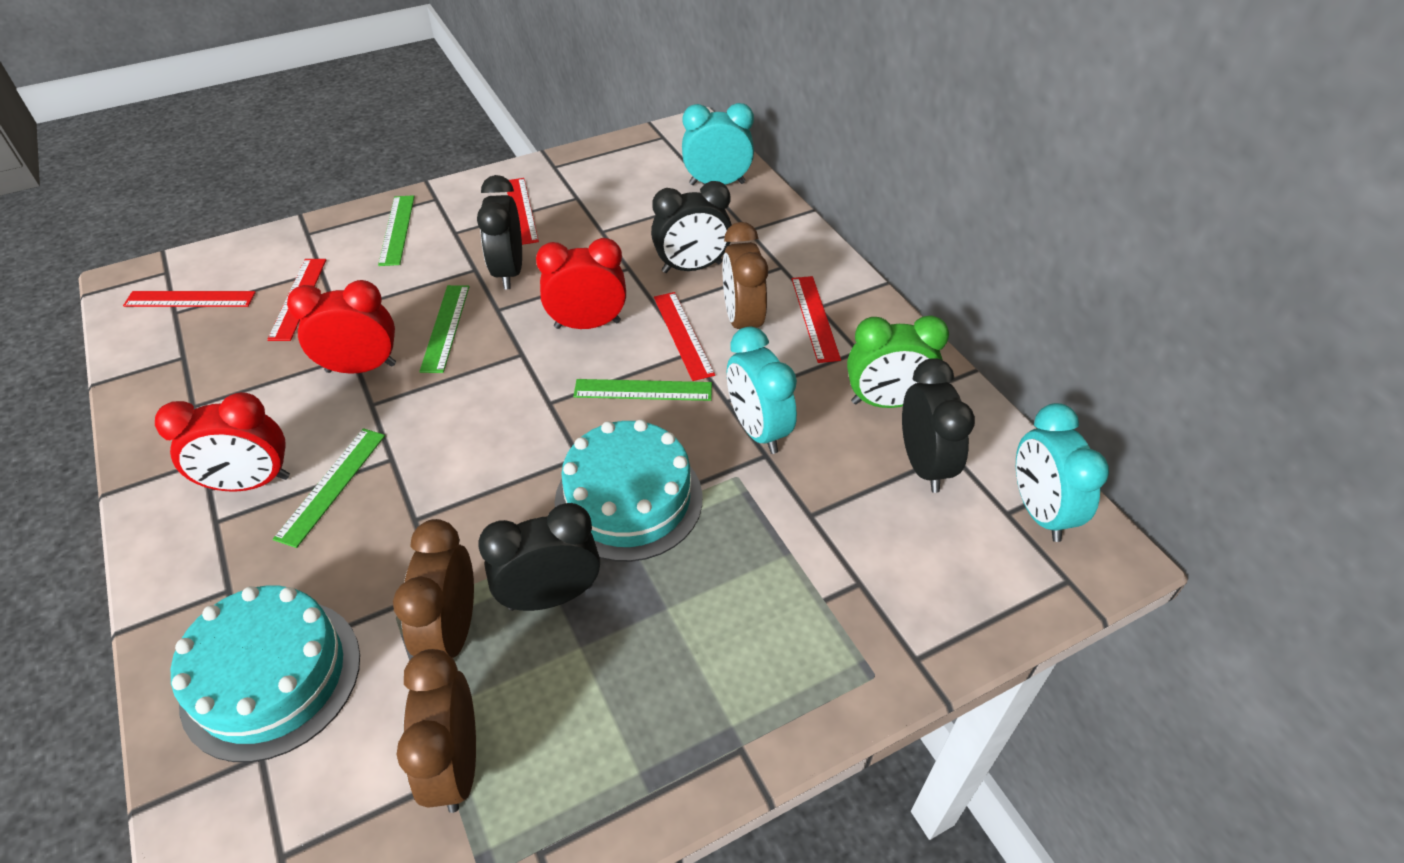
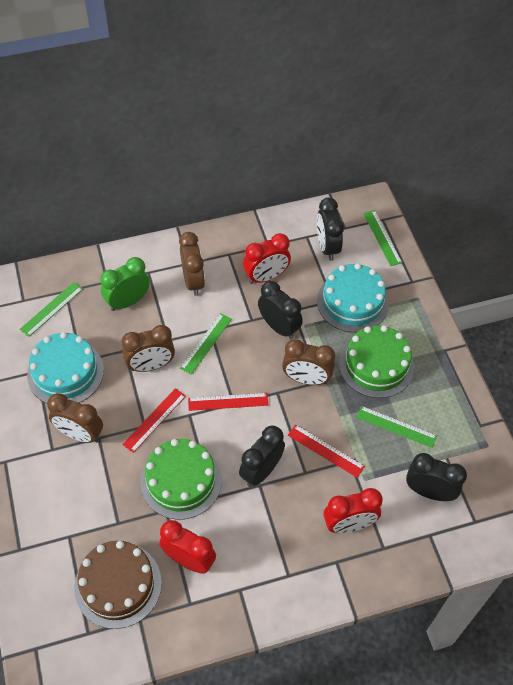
brown cake: none = 0 -> [74,541,162,629] = 1
brown clock: [393,519,474,658] [397,649,476,813] [723,222,768,329] = 3 -> [47,393,103,443] [121,325,175,372] [179,232,205,296] [282,339,335,385] = 4
green cake: none = 0 -> [140,439,222,520] [339,325,414,398] = 2
red ruler: [123,291,256,307] [267,259,326,341] [507,178,539,245] [654,292,715,381] [792,276,841,363] = 5 -> [122,388,186,453] [188,393,268,411] [288,424,365,478] = 3
turquoise clock: [682,103,754,185] [727,326,797,454] [1016,403,1109,542] = 3 -> none = 0

